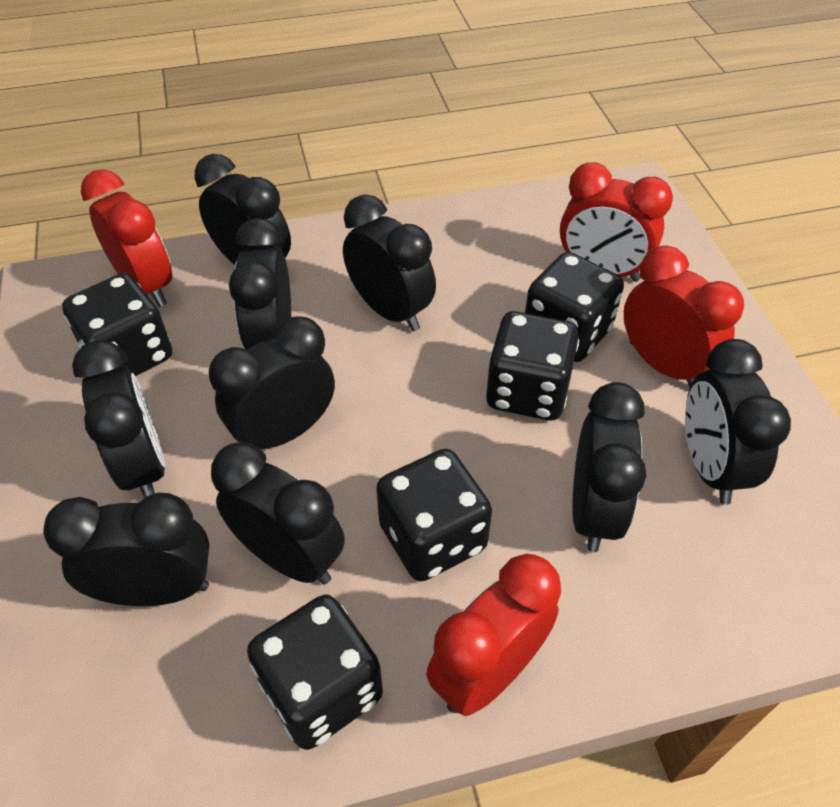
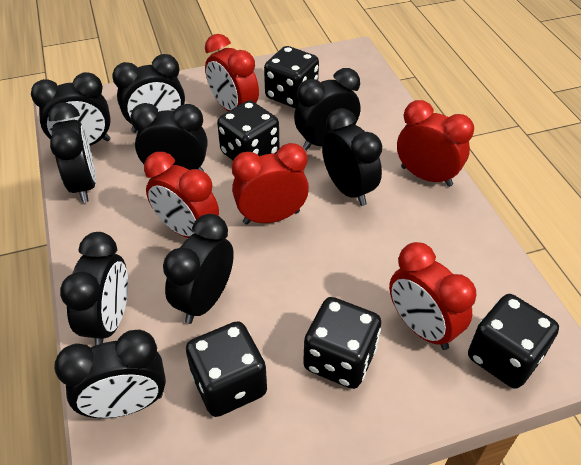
red clock: [81,169,172,307] [426,554,561,716] [560,162,673,282] [624,246,744,387] = 4 -> [144,152,219,238] [205,34,259,111] [232,143,309,224] [389,242,476,350] [397,100,474,187] = 5

